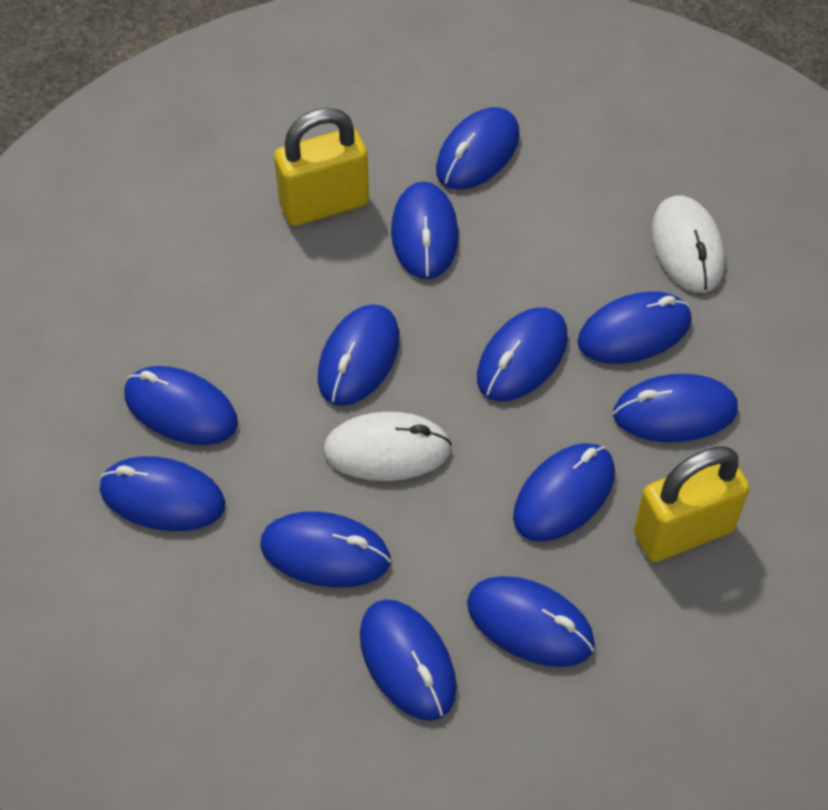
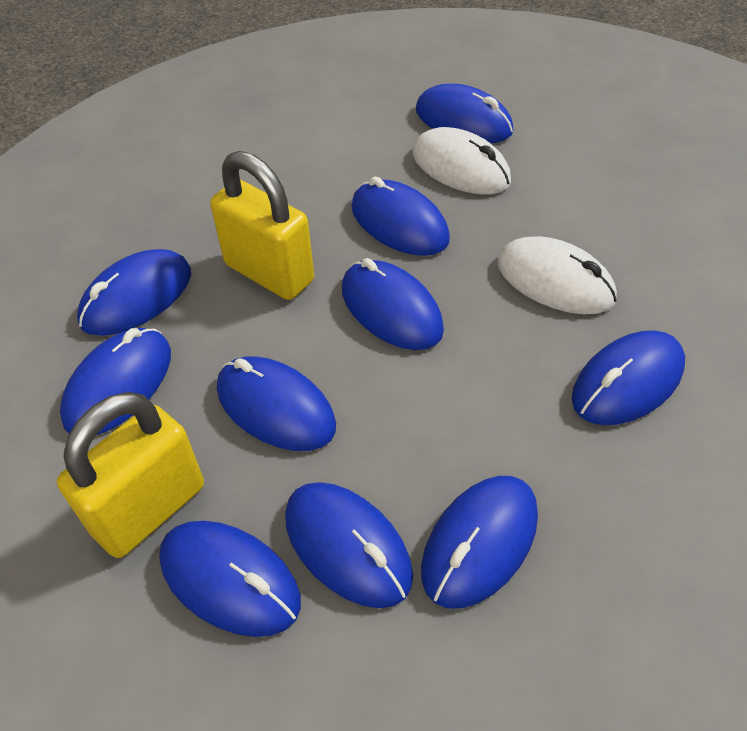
blue mouse: [99,456,226,531] [124,366,238,445] [260,511,391,587] [318,304,400,406] [360,599,457,721] [391,181,458,279] [436,107,520,190] [467,576,595,667] [477,307,568,401] [513,443,615,542] [577,292,692,364] [613,374,738,442] = 12 -> [60,328,171,435] [77,249,191,336] [159,521,301,637] [217,356,336,451] [285,482,413,608] [342,258,444,350] [351,176,450,256] [416,84,514,143] [421,476,538,609] [572,330,685,425] = 10

